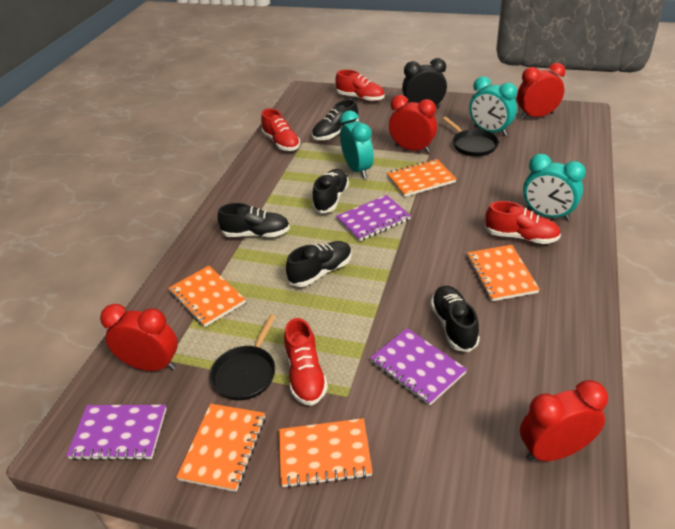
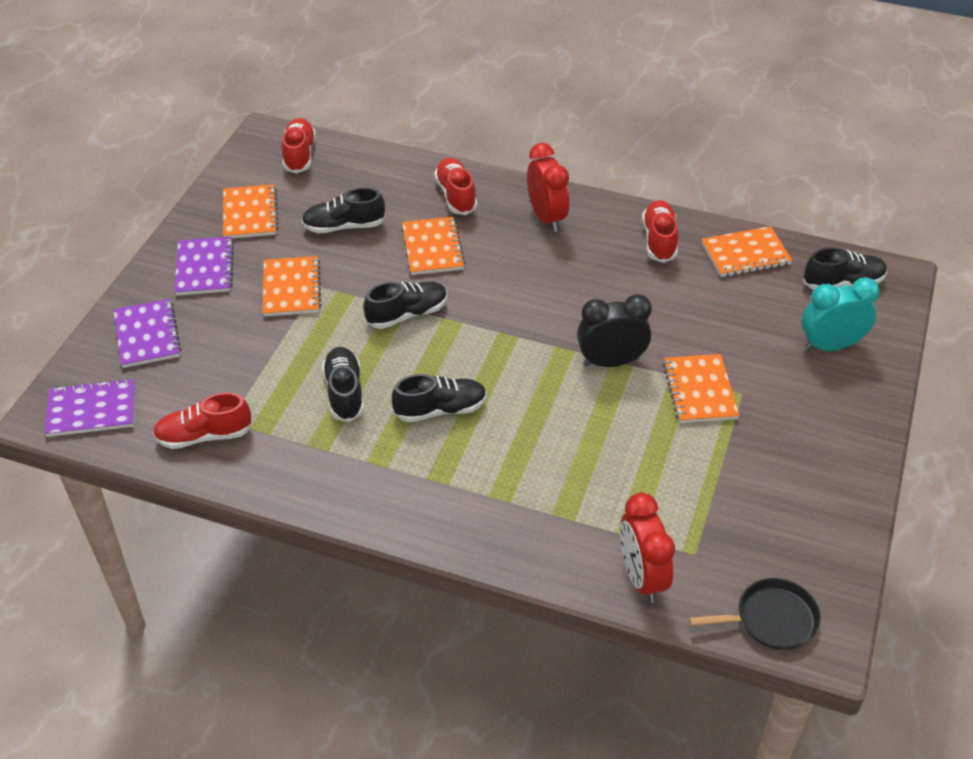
black pan: [210,315,276,401] [443,117,499,156] = 2 -> [689,578,821,650] = 1
red clock: [100,304,178,371] [389,95,437,153] [517,63,565,119] [520,380,608,461] = 4 -> [527,143,569,232] [620,493,675,603] = 2
turquoise clock: [340,110,374,178] [469,76,517,136] [523,154,586,221] = 3 -> [801,277,880,351] = 1

